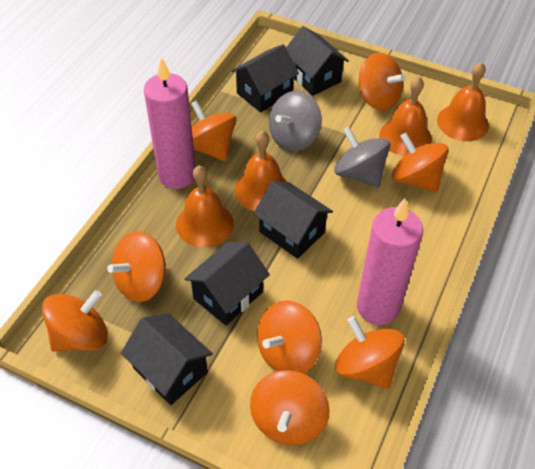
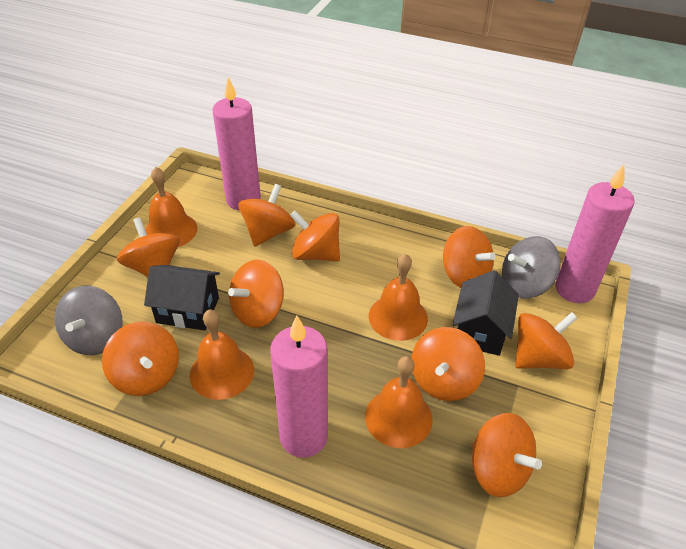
black house: [121,313,213,405] [184,242,270,326] [231,44,299,112] [253,181,333,259] [286,26,349,96] = 5 -> [144,265,220,330] [452,270,519,356] = 2
orange spinning top: [42,290,108,352] [107,231,166,302] [191,100,237,161] [250,370,330,445] [257,300,322,374] [335,316,405,389] [359,53,406,111] [392,133,449,192] = 8 -> [102,321,179,396] [117,217,179,277] [228,260,284,328] [238,184,295,246] [290,210,340,261] [411,327,485,401] [443,226,496,288] [472,413,542,497] [515,312,578,369] = 9
pink candle: [144,57,196,189] [357,198,423,325] = 2 -> [212,77,261,210] [270,315,328,458] [555,165,635,303] = 3

